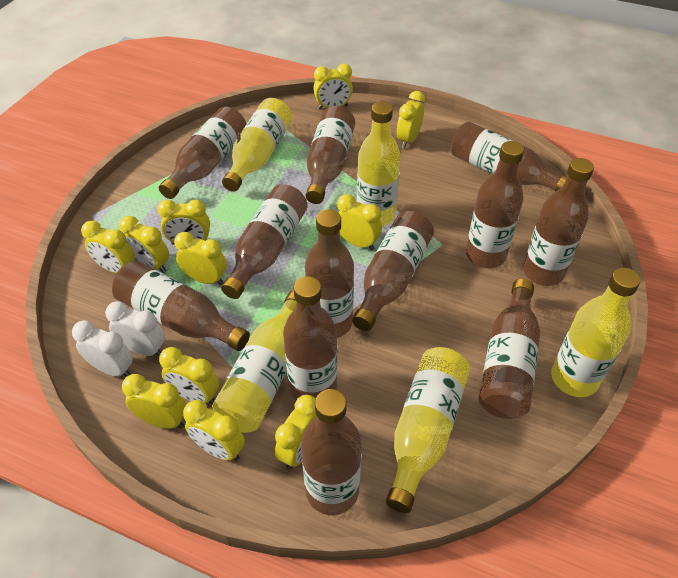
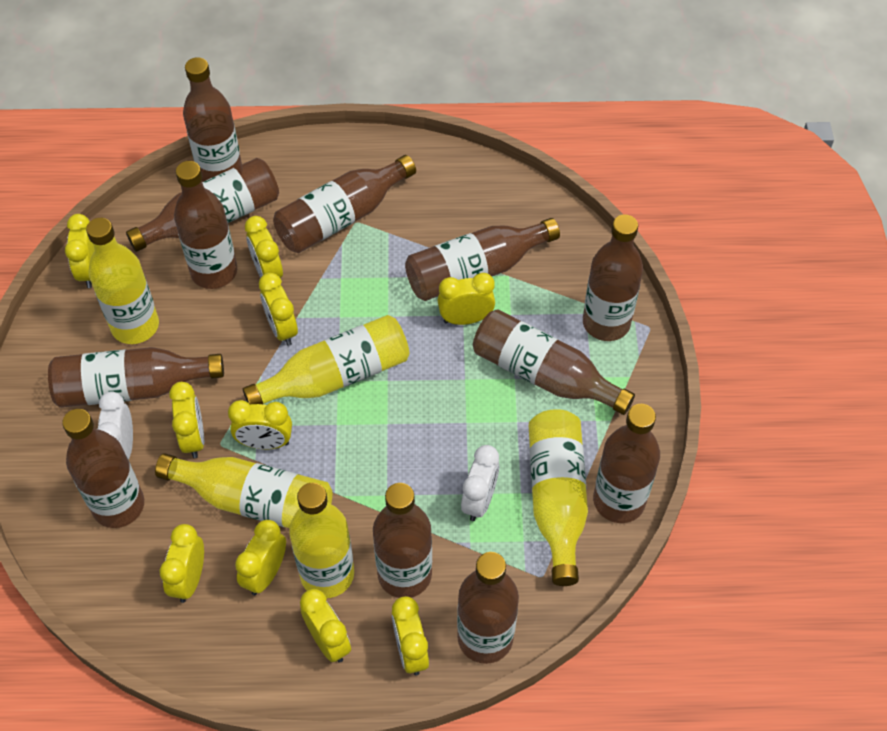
yellow clock: [81,221,135,273] [119,216,169,273] [122,374,186,429] [157,200,210,245] [159,347,219,404] [174,232,227,285] [183,400,245,461] [275,395,317,470] [313,64,353,109] [337,194,382,250] [397,91,425,148] = 11 -> [65,214,95,288] [160,524,204,603] [169,382,204,458] [228,400,292,449] [235,520,286,595] [245,216,283,278] [259,273,298,346] [300,589,351,663] [392,596,429,675] [438,273,495,325] = 10

